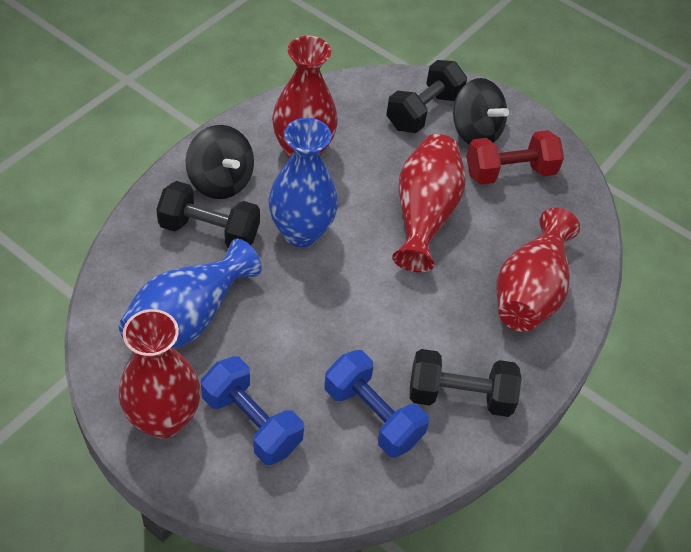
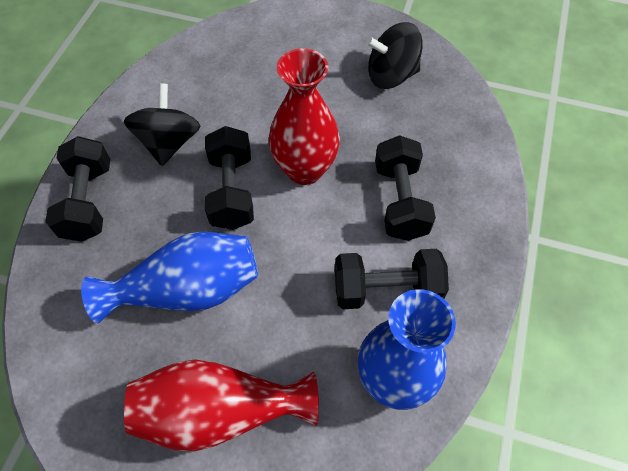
black dumbbell: [156,181,260,248] [386,60,467,133] [410,349,521,417] = 3 -> [45,136,110,242] [205,126,254,230] [335,249,449,309] [375,135,436,241] = 4
blue dumbbell: [201,356,304,465] [324,350,429,458] = 2 -> none = 0
red dumbbell: [466,130,564,185] = 1 -> none = 0
red vase: [119,309,201,438] [272,36,338,159] [392,134,466,272] [497,208,580,332] = 4 -> [124,359,319,452] [269,48,340,185] = 2

